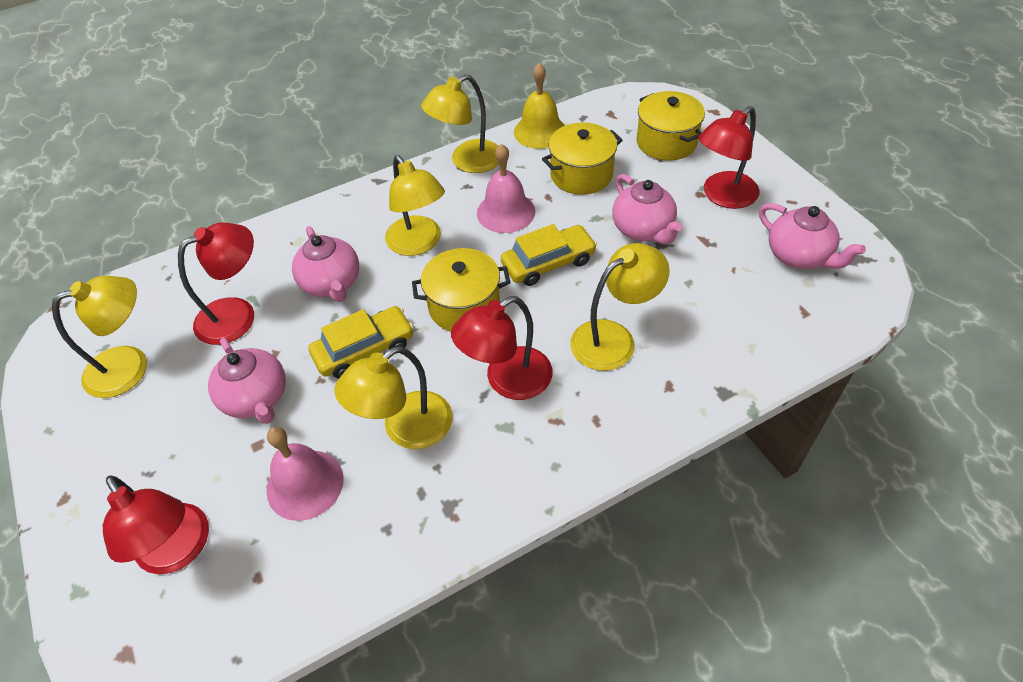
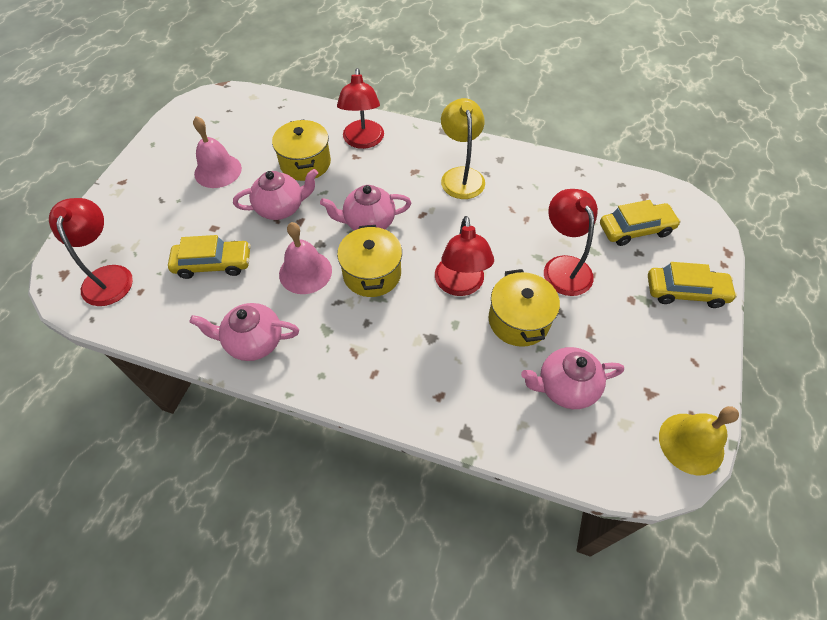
yellow car: [309,306,414,378] [501,224,597,286] = 2 -> [168,235,251,279] [600,200,681,246] [648,262,737,308] = 3
yellow lamp: [52,276,147,398] [335,346,452,449] [385,155,445,256] [421,74,499,173] [570,243,670,371] = 5 -> [441,98,485,199] = 1

